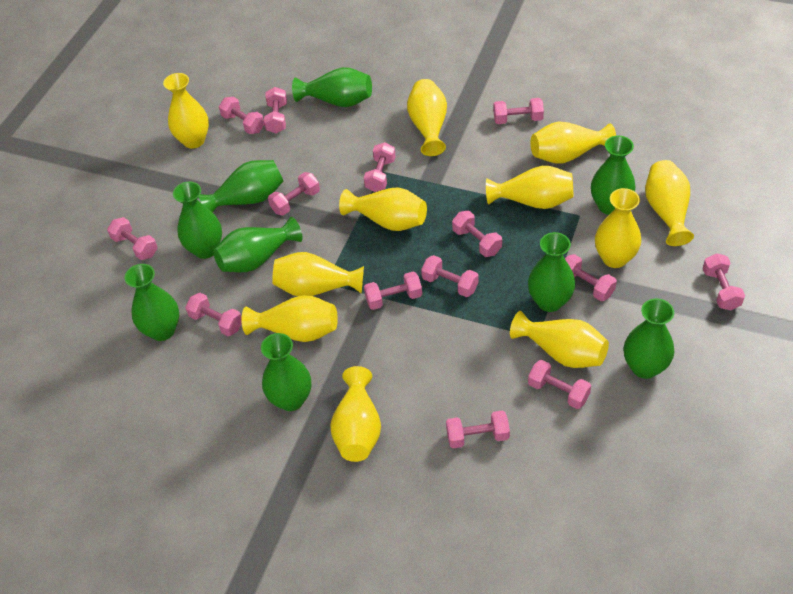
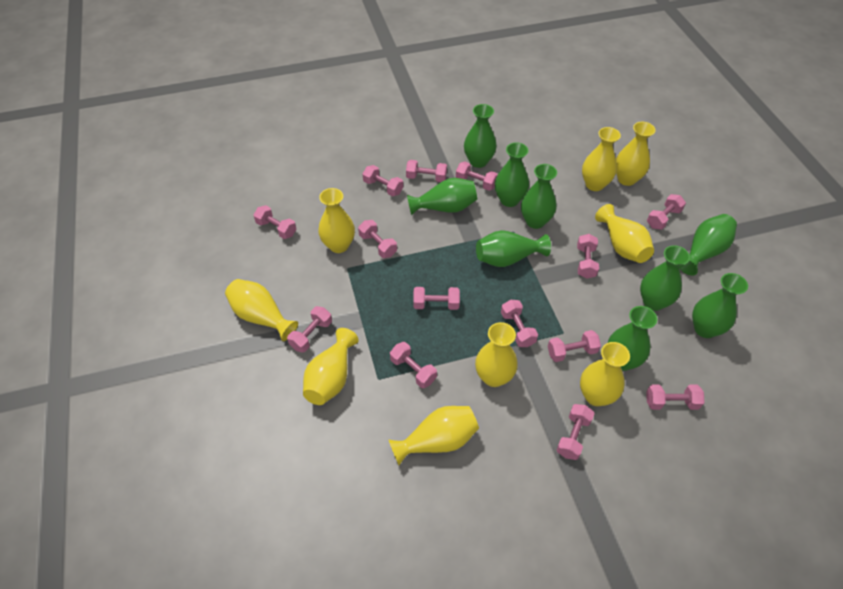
yellow vase: [163,73,209,149] [241,295,338,342] [272,252,364,296] [330,366,381,462] [339,187,427,231] [407,79,447,156] [486,166,573,209] [510,311,609,368] [530,121,616,164] [595,188,641,268] [645,160,694,246] = 11 -> [225,279,298,341] [303,328,359,405] [318,188,355,253] [389,406,479,465] [475,322,518,387] [580,342,630,406] [582,127,621,191] [595,204,654,263] [616,122,656,186] = 9

